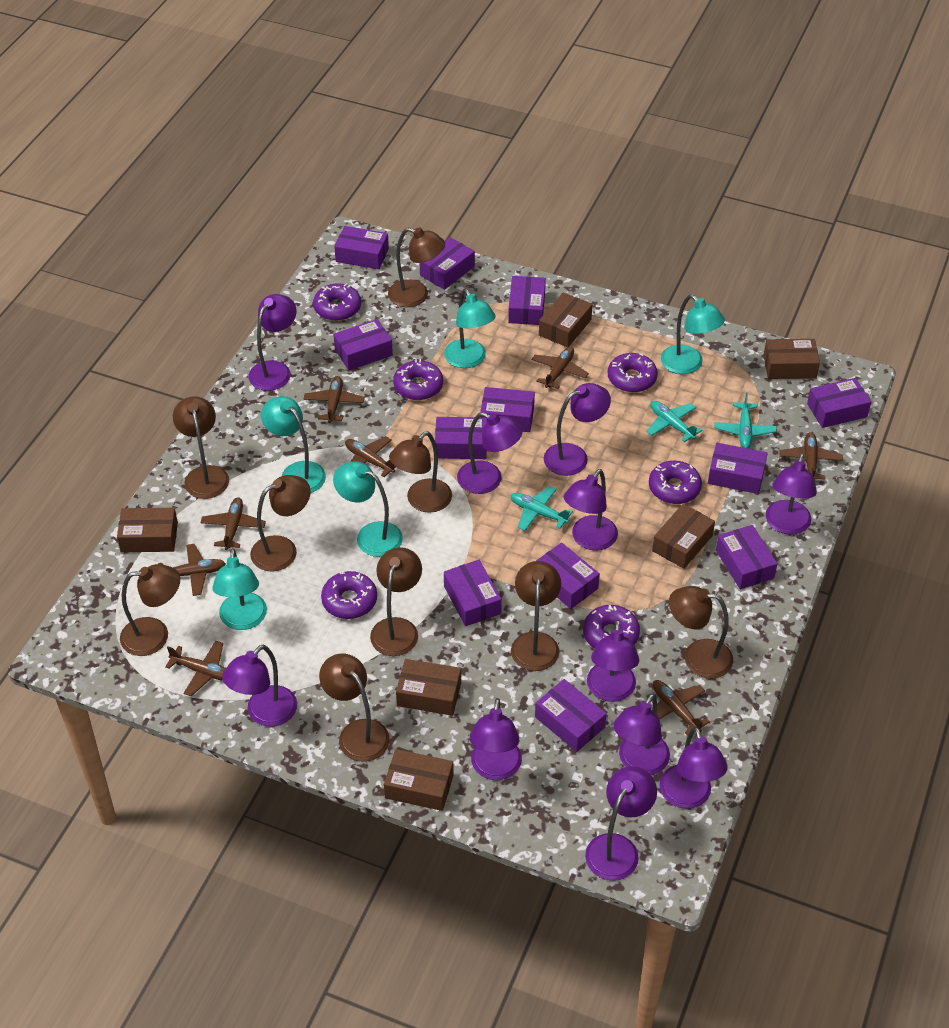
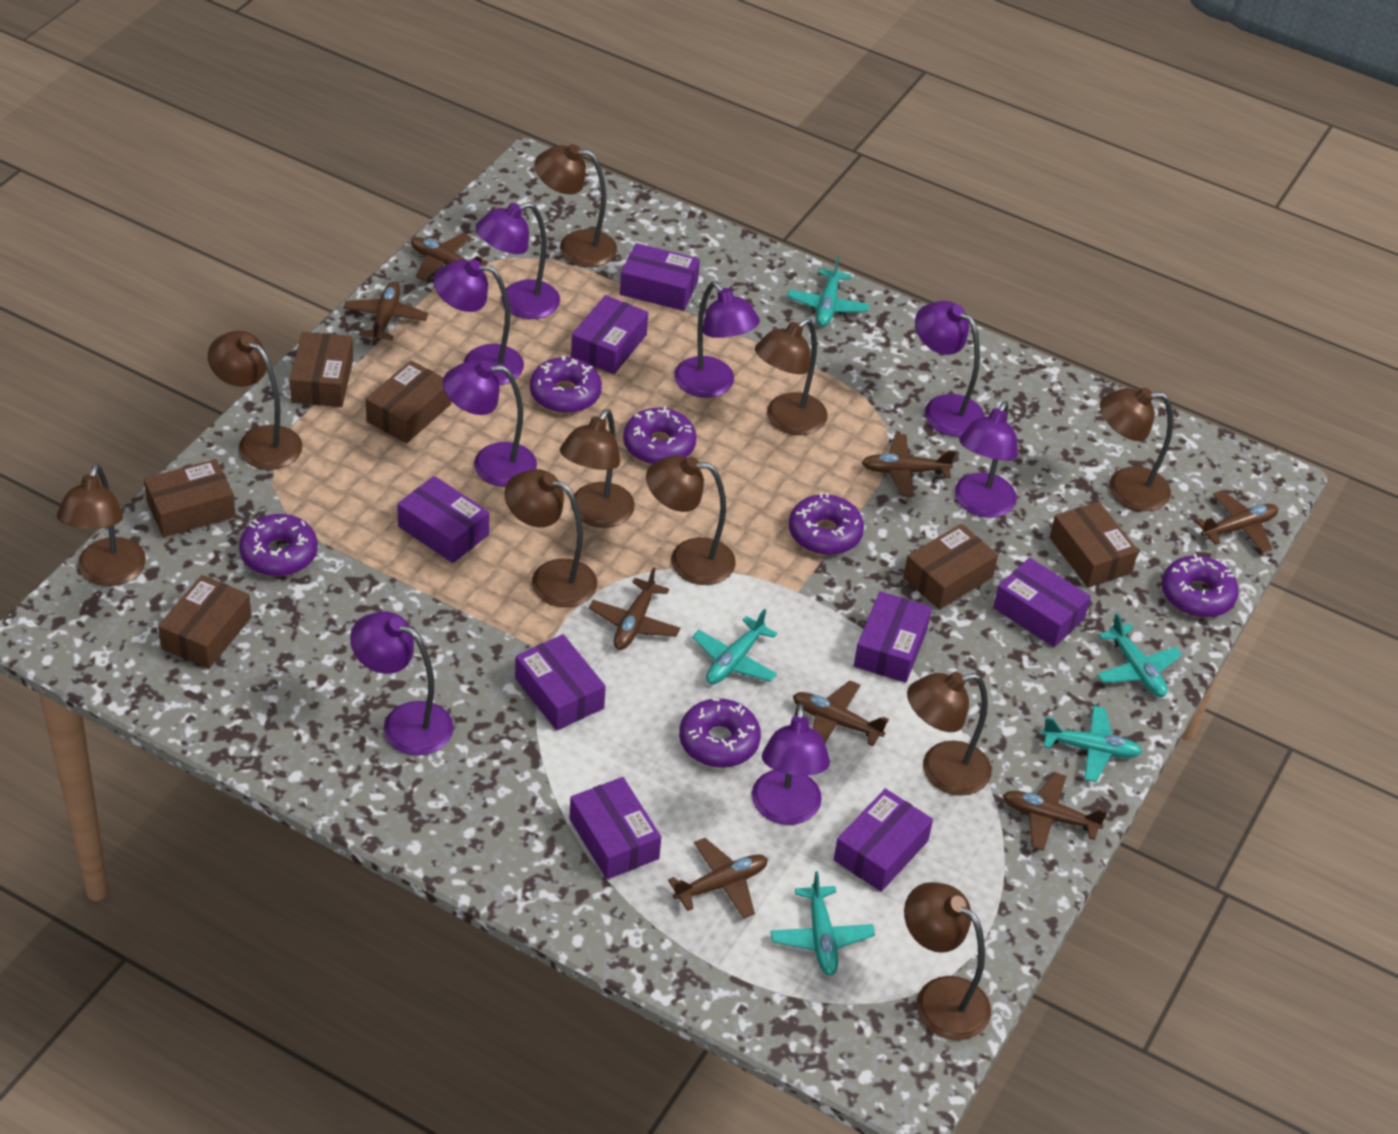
brown lamp: [120,564,180,656] [173,396,229,499] [250,475,311,572] [319,654,389,762] [370,547,422,656] [388,227,445,307] [389,431,452,513] [511,561,561,671] [669,586,733,679] = 9 -> [57,464,146,586] [208,331,302,470] [505,469,597,607] [534,144,617,267] [560,409,635,528] [646,455,736,585] [755,318,828,435] [904,882,991,1040] [907,672,992,796] [1100,388,1173,511] = 10
purple box: [334,226,389,269] [334,319,393,370] [420,237,475,290] [435,417,487,459] [444,560,502,626] [480,387,535,432] [508,276,546,325] [535,679,607,752] [536,542,600,609] [708,443,768,494] [716,525,777,589] [807,378,871,428] = 12 -> [397,476,489,563] [515,634,606,731] [569,777,661,879] [571,295,648,374] [620,243,700,311] [834,789,933,892] [854,591,932,683] [993,558,1091,647] = 8
purple lamp: [222,645,297,727] [248,294,297,391] [457,412,523,494] [470,698,522,780] [544,383,611,476] [564,469,618,551] [585,766,657,881] [587,620,639,702] [613,693,670,775] [660,727,727,809] [766,453,817,535] = 11 -> [350,611,454,755] [433,259,524,385] [443,360,537,487] [476,202,560,319] [674,282,760,398] [752,703,830,825] [915,301,985,437] [955,401,1018,518] = 8
turquoise lamp: [212,548,267,630] [261,396,326,493] [333,461,403,557] [444,289,496,368] [661,294,725,374] = 5 -> none = 0
turquoise plane: [510,486,573,531] [646,401,702,442] [715,392,777,448] = 3 -> [692,609,777,684] [770,871,875,975] [787,257,870,327] [1041,706,1142,782] [1097,613,1182,697] = 5

